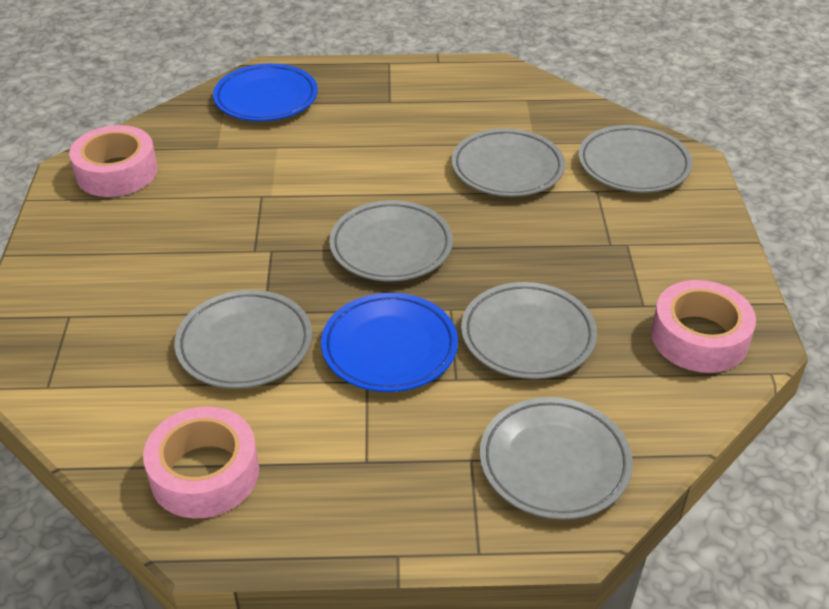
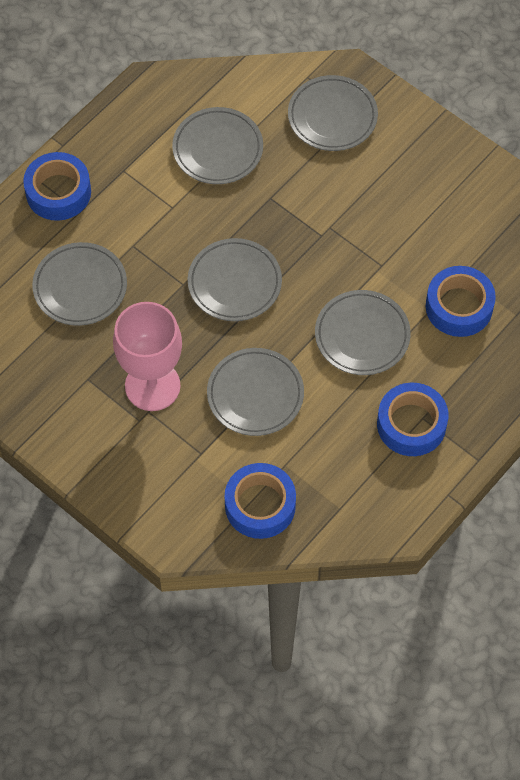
blue plate: [213,64,318,121] [321,293,458,392] = 2 -> none = 0
blue tape: none = 0 -> [23,152,91,221] [225,463,296,539] [377,383,449,456] [426,266,496,337] = 4
pink goblet: none = 0 -> [113,302,182,411] = 1
pink tape: [69,125,158,197] [143,407,259,519] [651,280,756,373] = 3 -> none = 0

